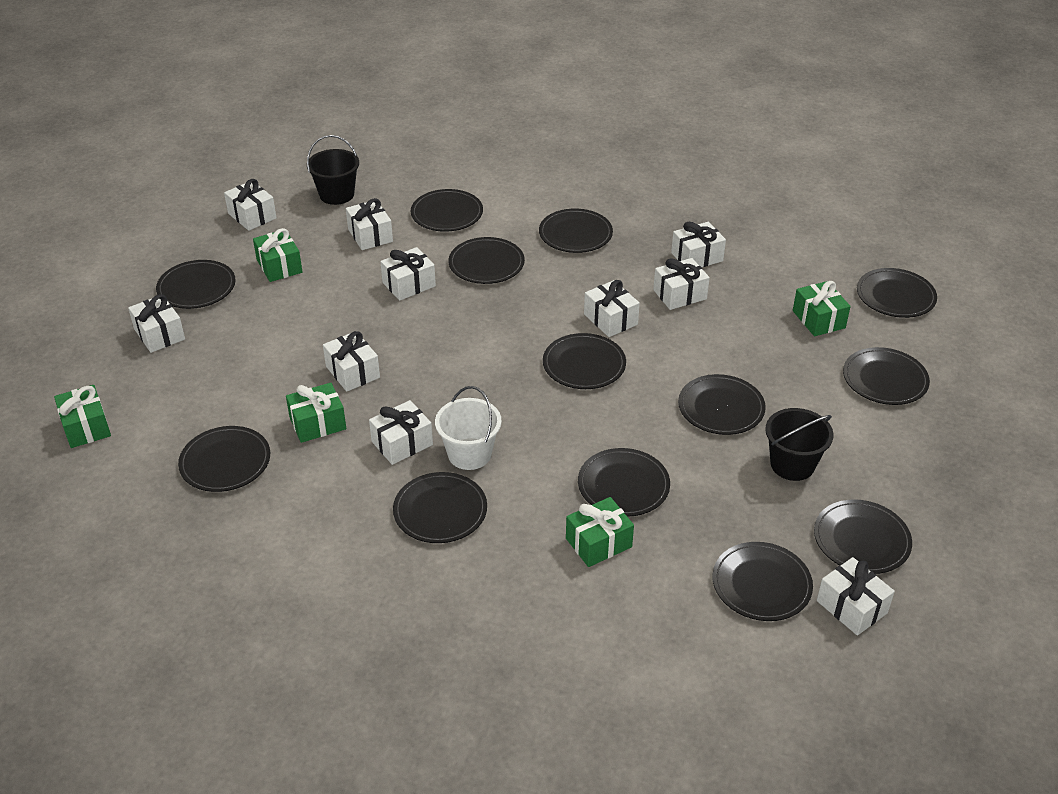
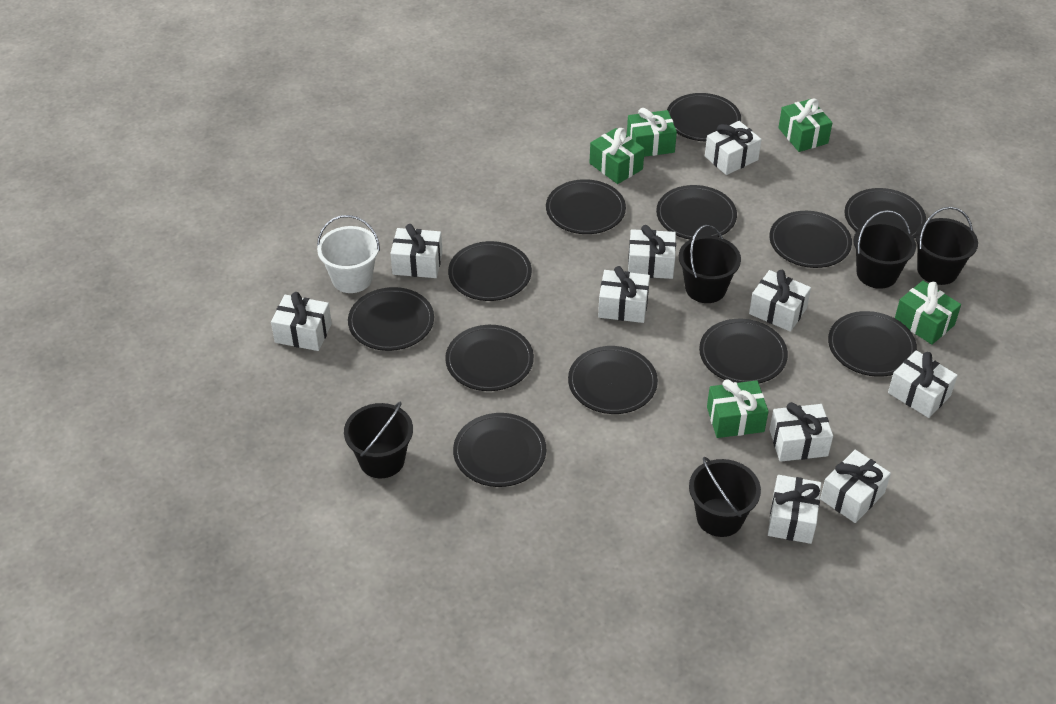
black bucket: [307,135,359,205] [765,408,833,481] = 2 -> [344,402,413,478] [679,225,741,303] [689,457,761,537] [853,210,916,289] [915,207,978,285] = 5
black plate: [156,260,236,309] [178,426,270,492] [393,472,487,543] [411,189,483,232] [449,237,525,284] [539,209,613,253] [543,333,626,389] [578,448,670,517] [678,374,766,435] [713,542,813,621] [814,499,912,574] [843,347,930,405] [857,268,937,318] = 13 -> [348,287,434,351] [445,325,534,391] [448,241,532,301] [453,413,546,487] [546,179,626,234] [568,346,658,414] [656,185,737,239] [667,93,741,142] [699,319,788,383] [769,211,852,268] [828,311,917,377] [845,188,926,238] = 12

